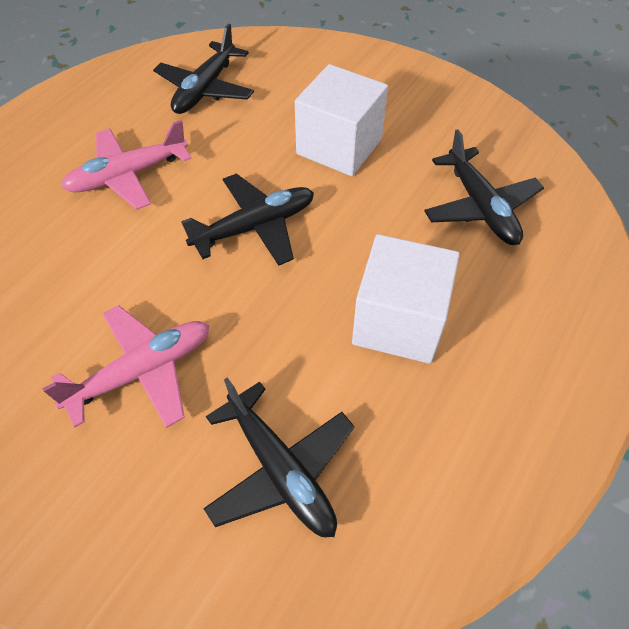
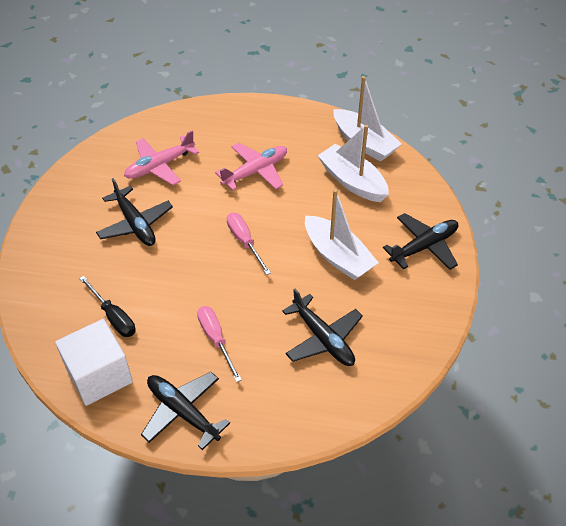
black screwdriver: none = 0 -> [79,276,136,337] = 1
pink screwdriver: none = 0 -> [197,306,242,382] [227,213,271,275] = 2
white boat: none = 0 -> [305,189,379,280] [317,125,389,202] [334,76,402,162] = 3
white cube: [295,64,388,176] [352,234,460,364] = 2 -> [55,319,133,406] = 1

